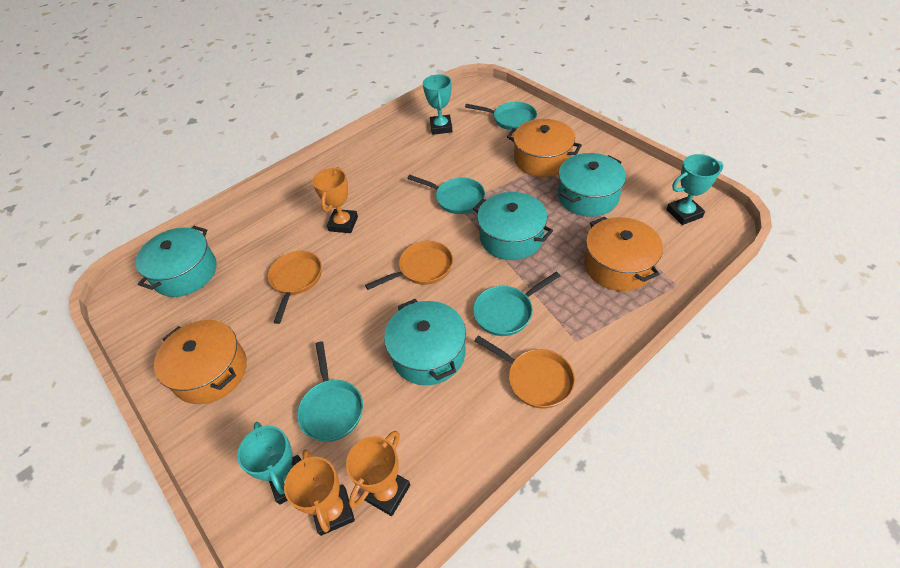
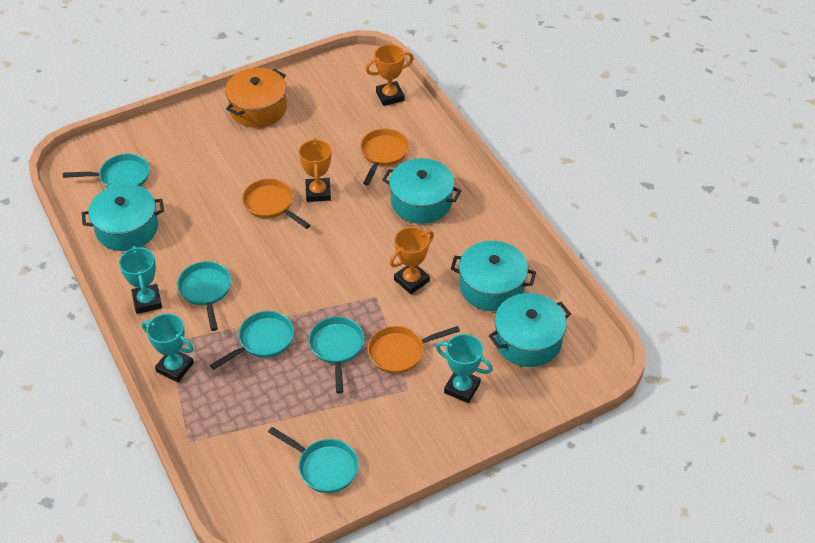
orange pot: [154,320,247,404] [507,119,582,177] [584,217,663,291] = 3 -> [225,68,287,128] = 1
turquoise pan: [297,342,363,442] [407,175,485,214] [465,102,537,130] [473,272,560,336] = 4 -> [63,154,149,188] [177,261,231,331] [210,311,294,370] [268,427,359,493] [309,317,364,393] = 5

